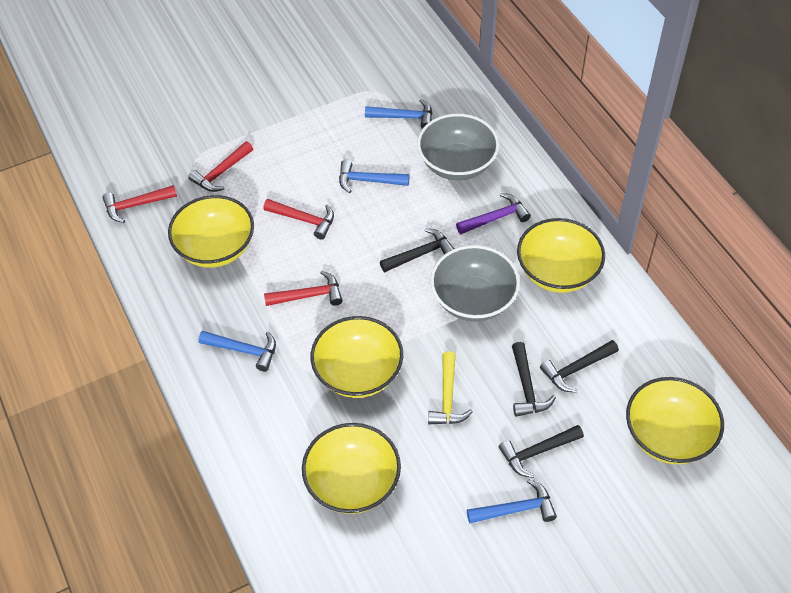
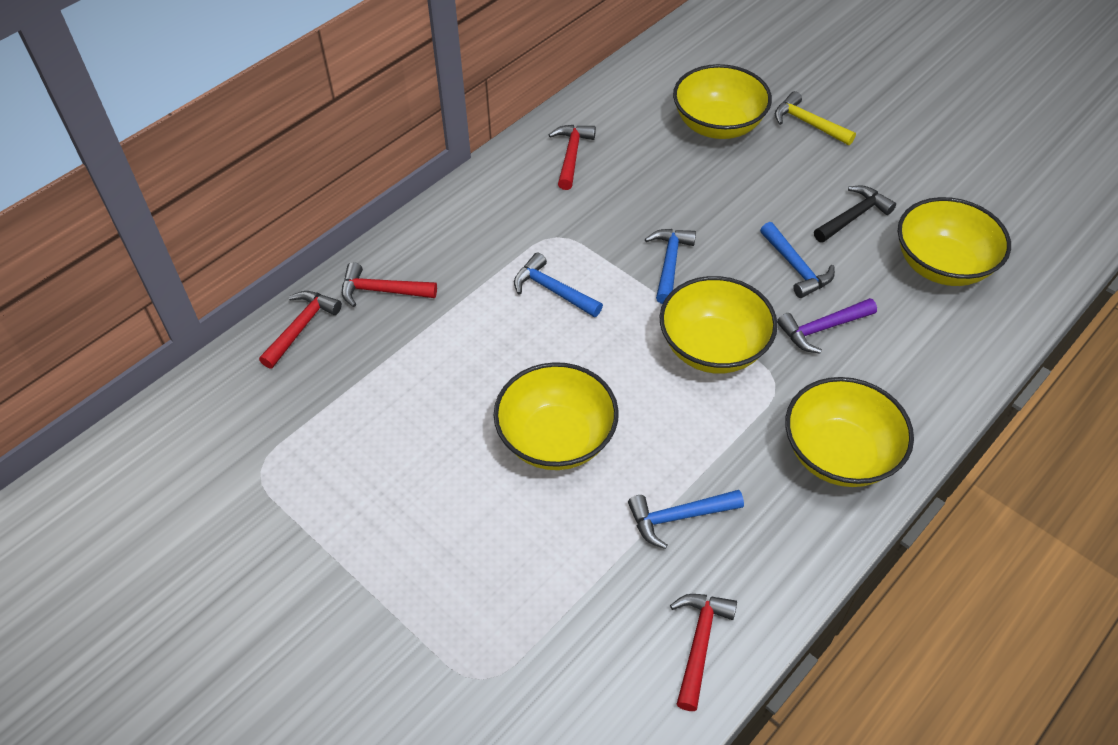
black hammer: [380,228,454,272] [499,425,584,478] [512,342,556,417] [540,340,619,393] = 4 -> [814,185,896,243] = 1
grey bowl: [417,114,499,180] [430,245,520,322] = 2 -> none = 0

